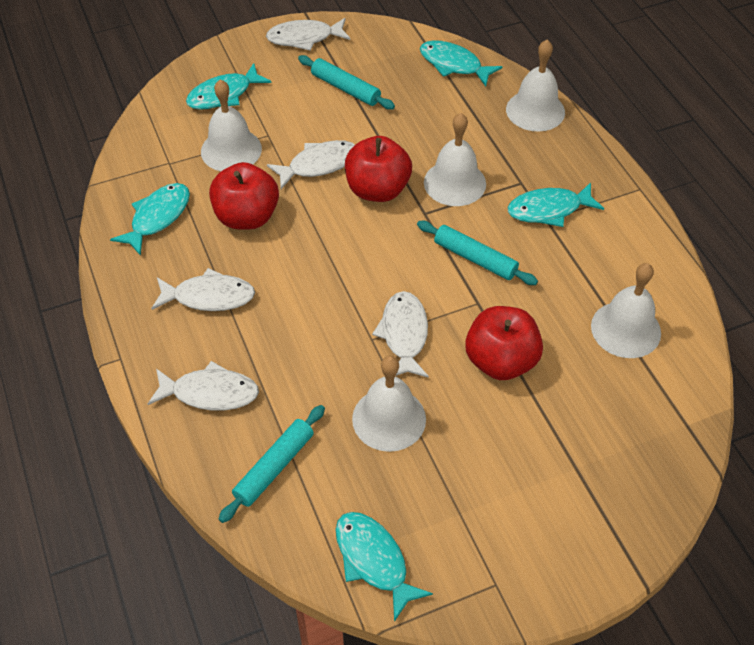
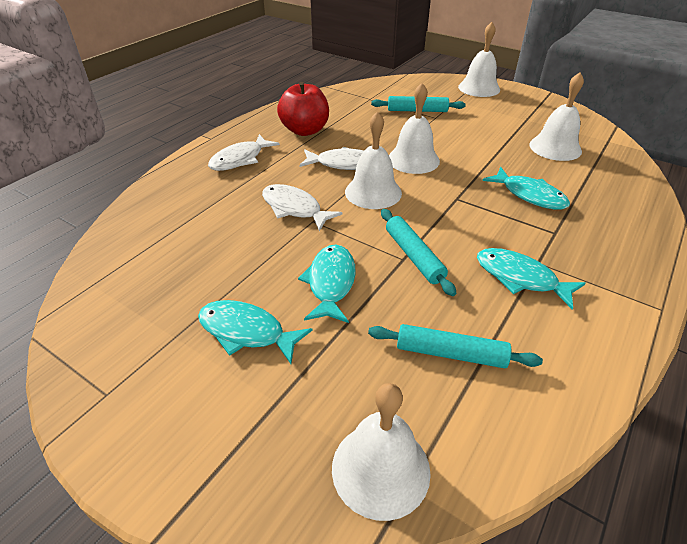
red apple: [209,162,279,230] [345,136,412,202] [465,306,543,380] = 3 -> [277,82,329,136] = 1
turquoise fish: [110,183,190,256] [186,63,271,110] [335,512,433,622] [420,40,502,86] [508,182,604,227] = 5 -> [198,300,312,364] [298,245,356,323] [477,248,586,310] [482,167,570,210] = 4
white fish: [148,361,259,411] [151,268,255,311] [266,18,350,51] [267,140,355,189] [372,291,429,378] = 5 -> [208,134,280,171] [262,184,343,231] [299,147,364,170] = 3

